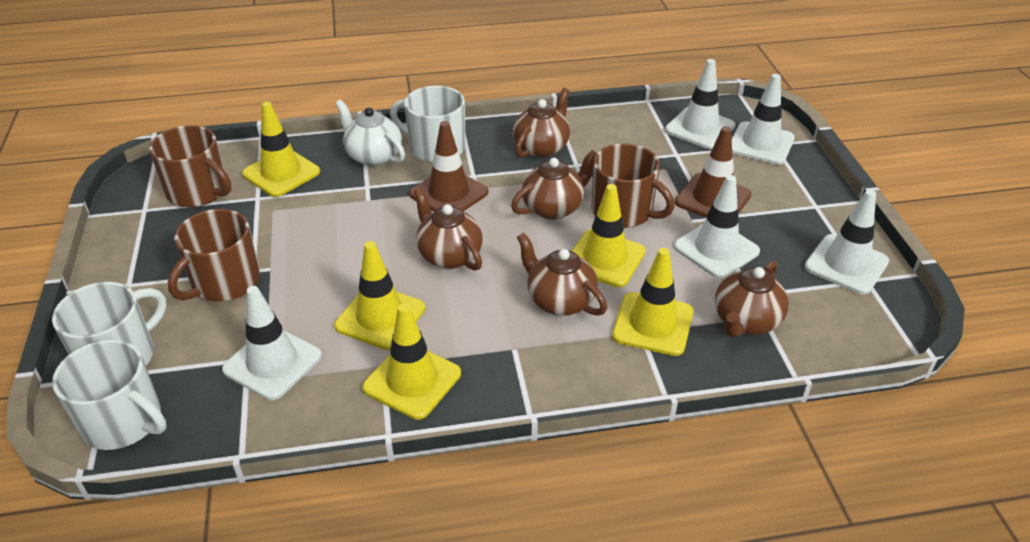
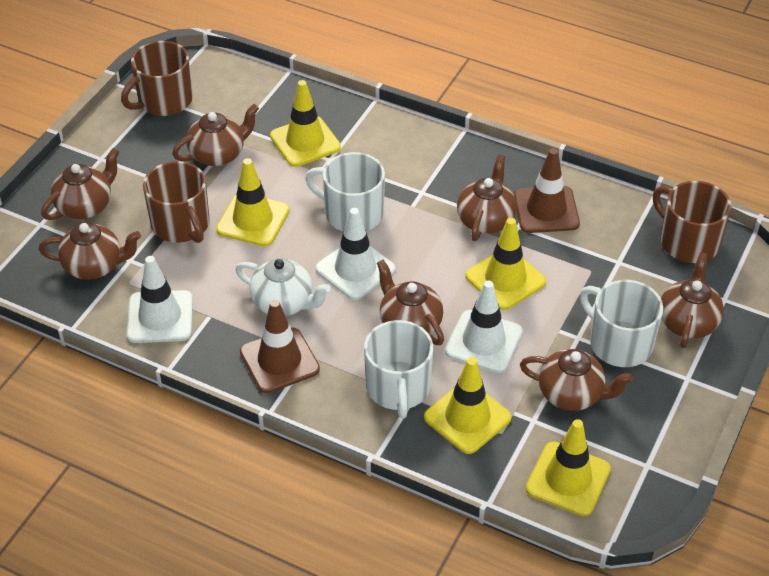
brown teapot: [414,188,483,271] [511,150,597,220] [513,88,570,158] [517,233,607,316] [715,261,789,338] = 5 -> [39,222,141,280] [41,148,120,220] [172,104,259,166] [377,260,444,345] [457,155,517,241] [520,349,633,411] [661,253,724,348] = 7
white traffic cone: [222,286,322,400] [665,59,736,149] [674,175,760,278] [732,74,795,165] [804,190,889,294] = 5 -> [127,256,193,343] [315,208,396,300] [445,280,523,373] = 3

